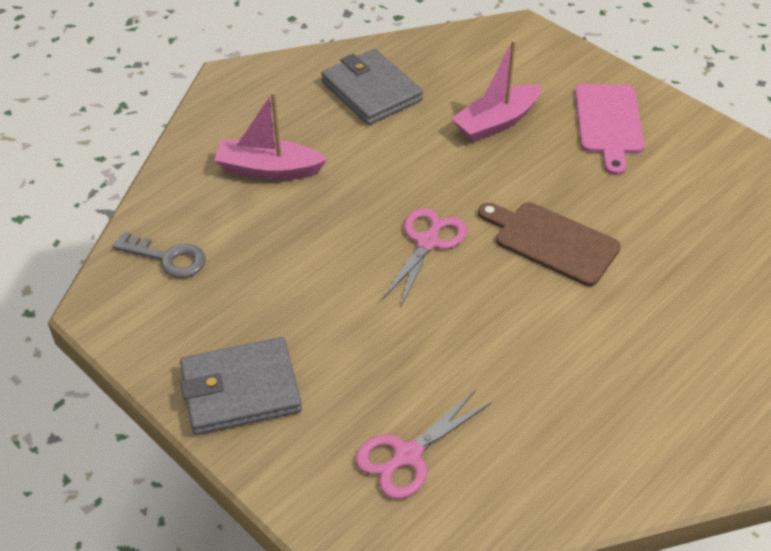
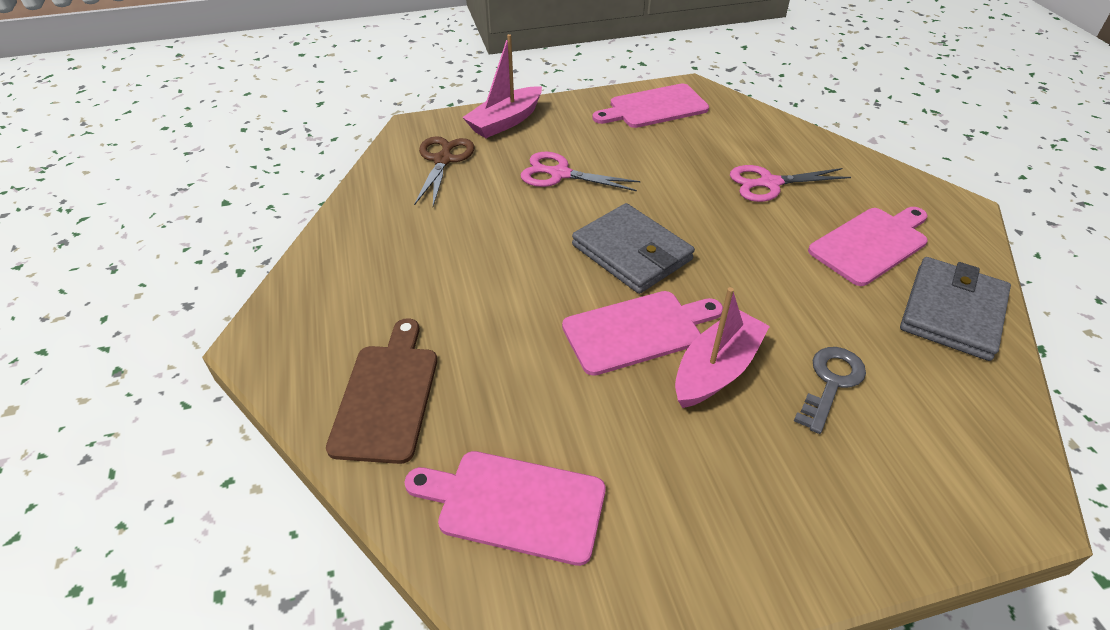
brown scissors: none = 0 -> [414,136,475,206] = 1
pink cutting board: [575,84,644,175] = 1 -> [404,451,605,566] [562,291,723,376] [592,83,709,128] [808,207,928,286] = 4

